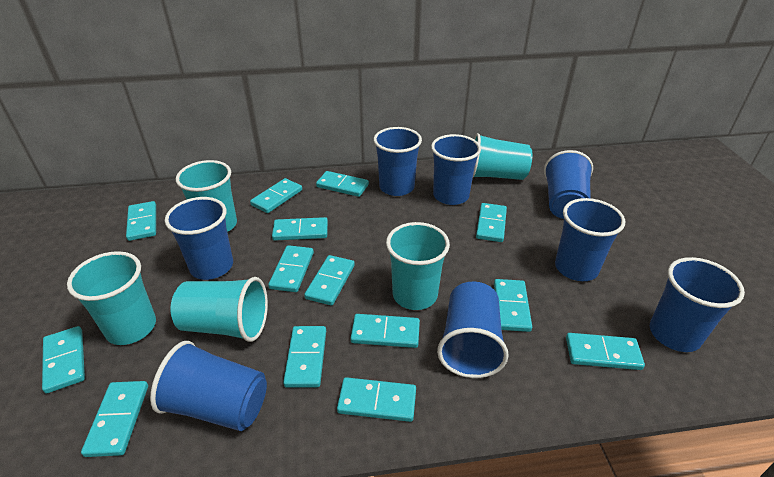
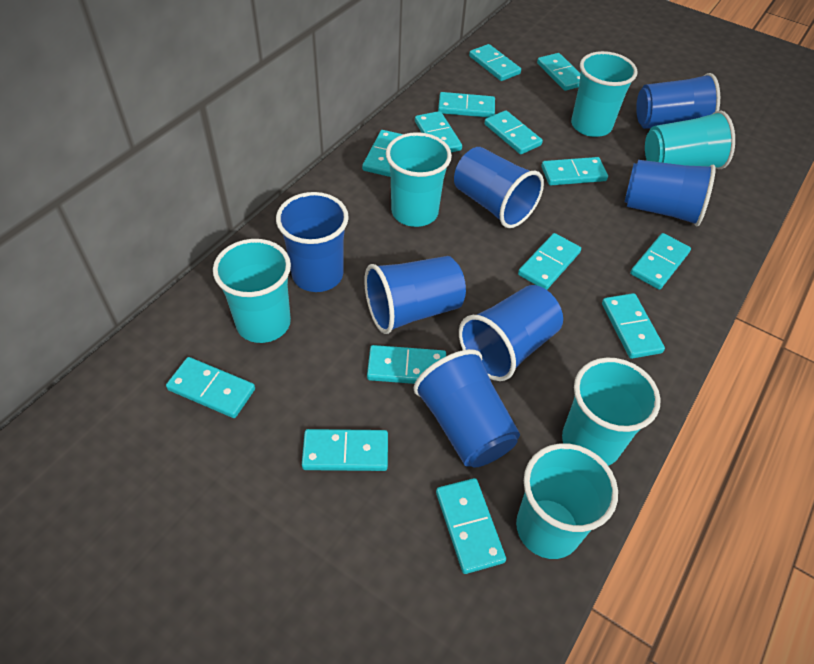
blue cup: [150,341,267,431] [165,197,233,280] [373,127,422,196] [431,134,481,205] [437,282,509,378] [544,150,593,219] [555,198,625,281] [650,257,745,352] = 8 -> [276,192,349,292] [364,256,466,334] [413,349,520,468] [454,147,544,228] [459,285,563,381] [625,160,716,226] [636,73,720,129] = 7
turquoise cup: [67,251,156,345] [171,277,268,342] [176,160,237,232] [386,222,450,310] [473,133,532,180] = 5 -> [213,239,291,343] [386,132,452,227] [516,443,618,559] [562,358,661,466] [571,51,638,137] [645,111,735,169] = 6

